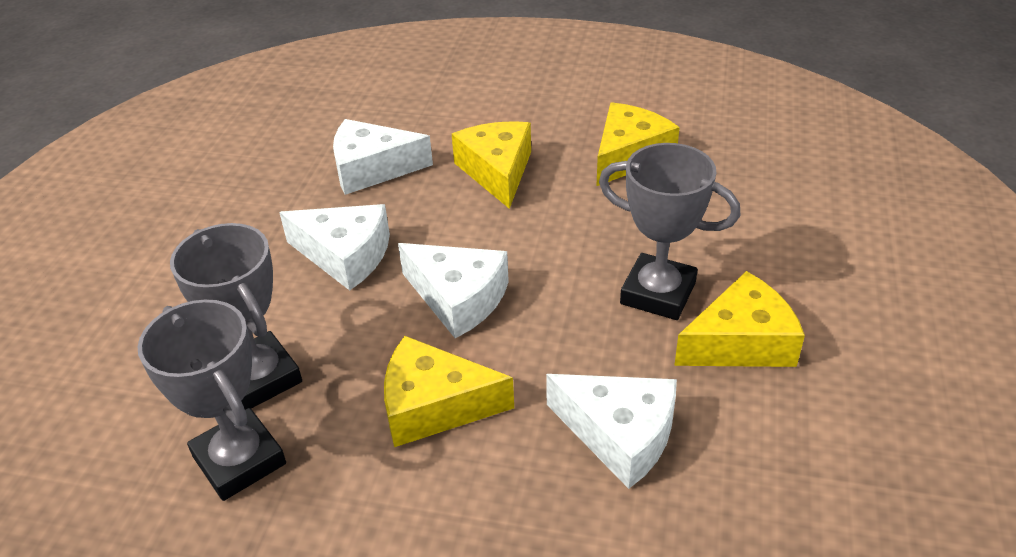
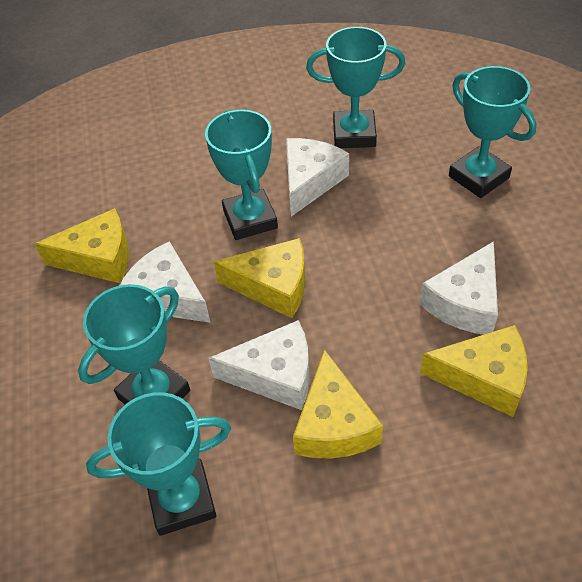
grey trophy: [137,299,286,501] [170,223,302,410] [599,143,740,320] = 3 -> none = 0
turquoise trophy: none = 0 -> [78,284,190,404] [86,392,231,536] [205,110,278,240] [306,27,405,148] [449,66,536,198] = 5

